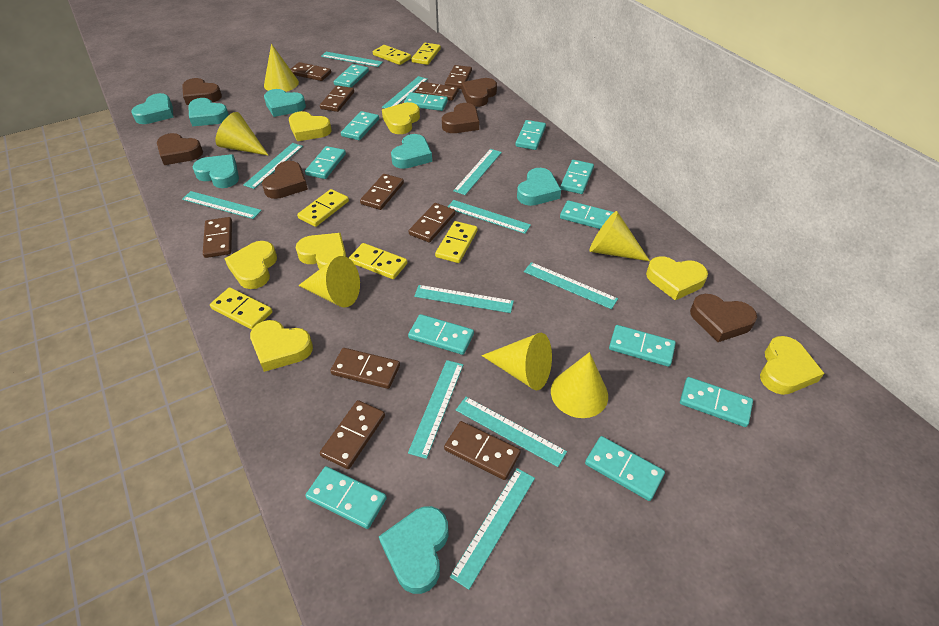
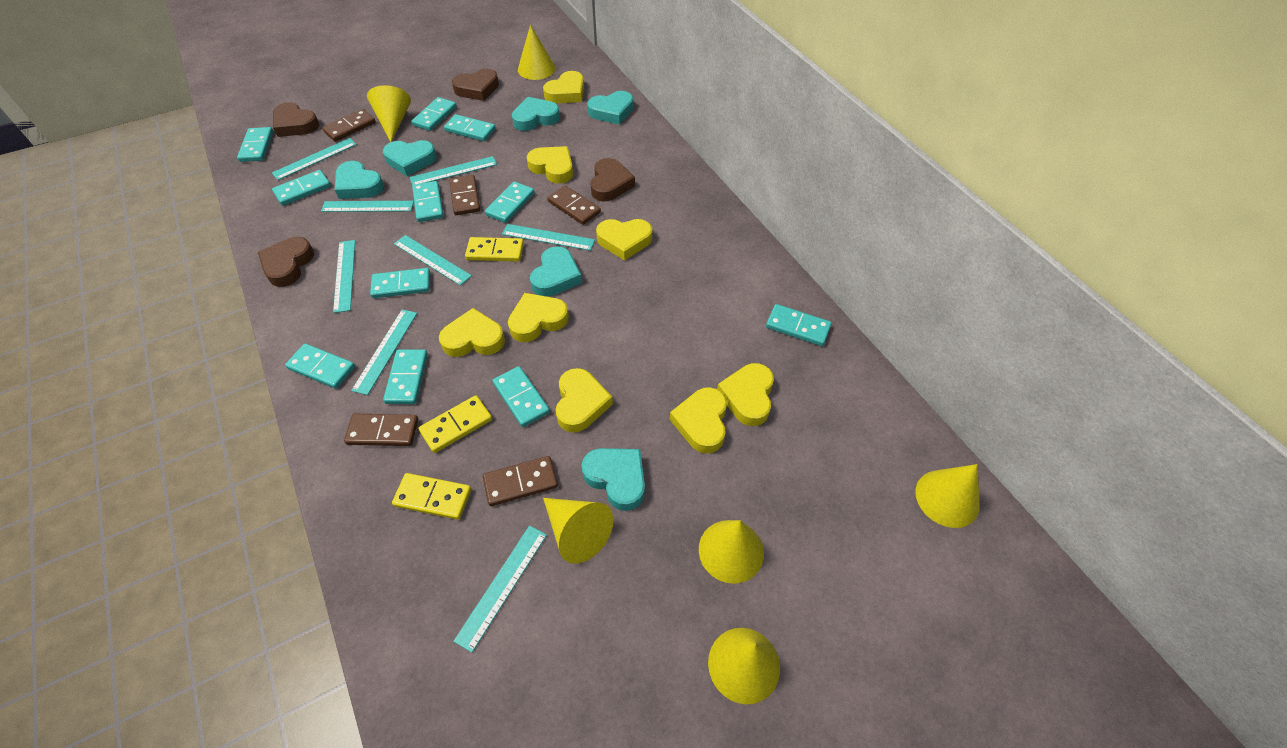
brown domino: [203,217,232,258] [290,62,331,81] [320,85,354,112] [320,400,385,469] [330,348,400,389] [360,174,404,210] [409,203,455,242] [415,82,458,101] [444,421,521,480] [445,65,472,89] = 10 -> [322,109,376,142] [344,414,418,446] [450,175,480,215] [483,456,558,506] [548,186,601,225] = 5
brown heart: [157,133,203,165] [182,78,222,105] [262,161,308,199] [442,103,479,133] [462,78,497,107] [690,294,757,342] = 6 -> [258,237,314,287] [273,102,319,137] [452,68,499,101] [590,158,635,201] = 4
turquoise domino: [305,146,346,179] [305,466,387,529] [334,64,369,88] [341,111,379,140] [404,92,448,111] [408,314,474,355] [516,120,546,150] [560,160,594,194] [560,200,614,229] [585,436,665,501] [609,325,676,367] [680,377,753,427] = 12 -> [237,127,273,162] [272,170,331,206] [285,343,355,389] [370,268,430,298] [383,349,428,404] [411,97,457,131] [412,181,444,222] [444,114,496,141] [485,181,535,223] [492,366,550,427] [766,304,832,346] = 11
turquoise heart: [131,93,174,124] [188,98,229,126] [192,154,239,188] [264,89,306,117] [379,506,448,594] [391,134,432,169] [517,168,561,206] = 7 -> [335,161,384,199] [383,140,437,176] [512,97,560,131] [530,246,582,297] [581,448,645,511] [587,91,634,125] = 6
turquoise ruler: [182,191,262,219] [243,143,303,189] [321,52,383,67] [382,76,428,108] [408,360,463,459] [414,285,514,313] [448,200,531,234] [450,468,535,590] [453,149,502,195] [456,397,567,467] [524,262,618,309] = 11 -> [272,138,357,180] [321,201,414,212] [333,240,355,313] [351,310,417,395] [394,235,472,286] [410,156,497,186] [453,525,547,653] [502,224,595,251] = 8
yellow domino: [210,287,273,330] [297,189,349,227] [349,243,407,279] [373,45,411,65] [411,43,441,65] [435,221,478,263] = 6 -> [392,473,471,520] [418,395,492,453] [465,237,524,262] = 3
yellow heart: [225,241,277,289] [250,320,313,372] [289,111,331,141] [295,233,346,269] [382,102,420,134] [646,257,708,300] [760,336,825,395] = 7 -> [439,308,505,357] [508,293,569,342] [527,146,573,184] [543,71,584,103] [555,368,613,433] [596,219,652,261] [670,387,727,453] [717,363,774,426] = 8

